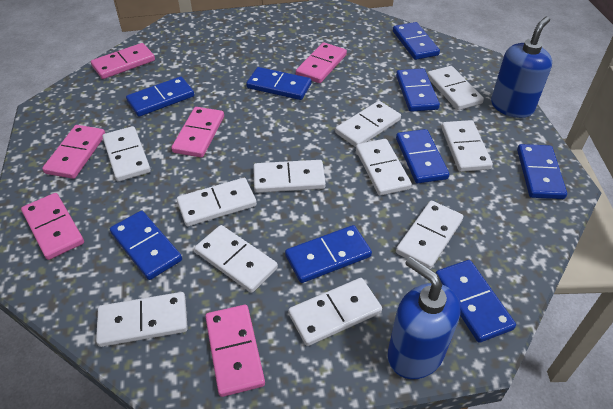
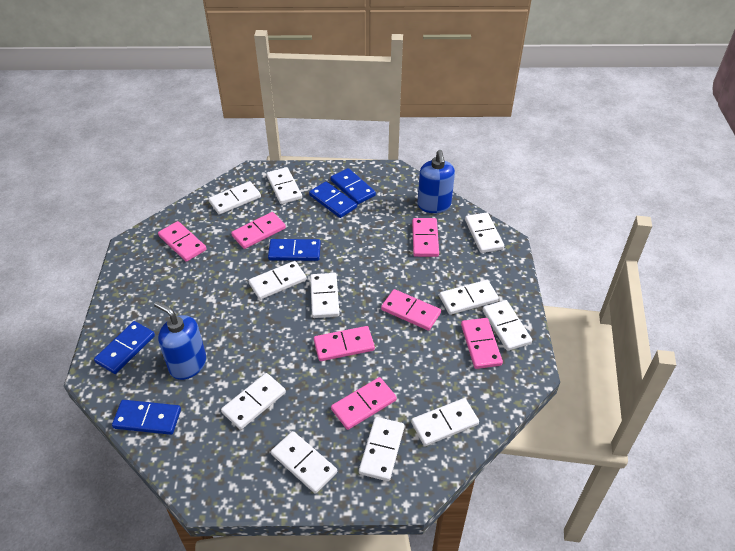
blue domino: [110,211,182,280] [126,77,194,117] [246,67,311,100] [285,225,372,283] [393,22,440,60] [396,68,440,112] [396,129,449,183] [436,260,516,343] [517,144,567,199] = 9 -> [94,321,155,374] [112,400,181,435] [268,239,321,261] [309,182,357,218] [330,168,376,204] = 5
pink domino: [21,193,84,260] [42,125,105,179] [91,43,155,79] [172,107,224,157] [205,305,265,397] [296,42,347,83] = 6 -> [158,221,206,262] [231,212,286,249] [314,326,375,361] [331,377,397,430] [381,289,441,331] [412,218,439,257] [461,318,503,369] = 7

